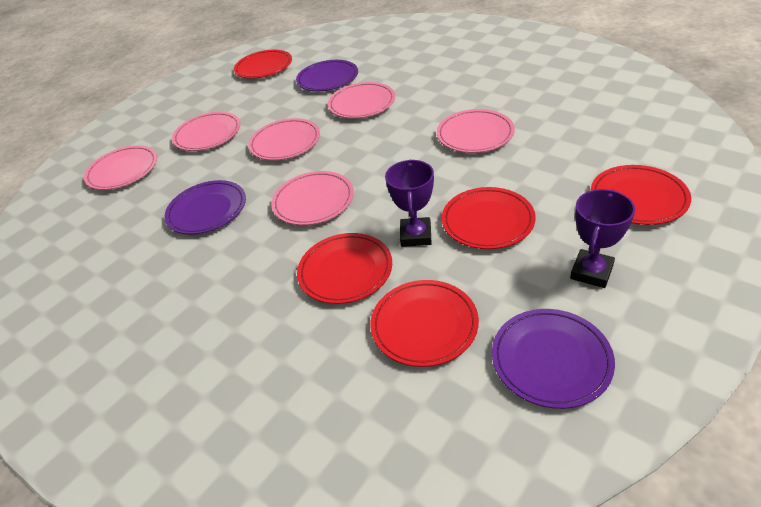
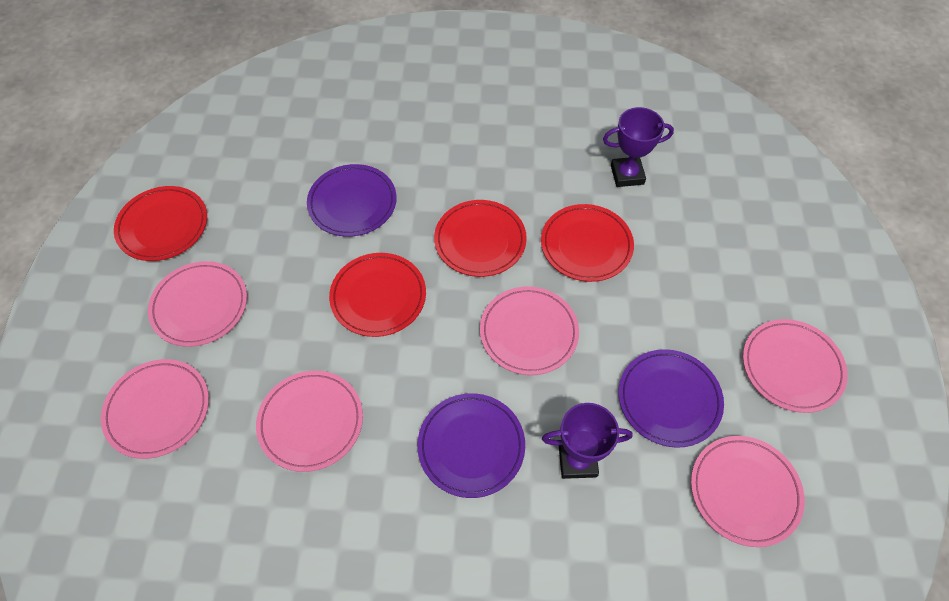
red plate: [234,50,292,79] [297,233,392,304] [370,280,479,367] [442,187,536,249] [591,165,691,225] = 5 -> [114,186,207,261] [329,253,426,337] [434,200,527,277] [541,204,634,282] = 4

